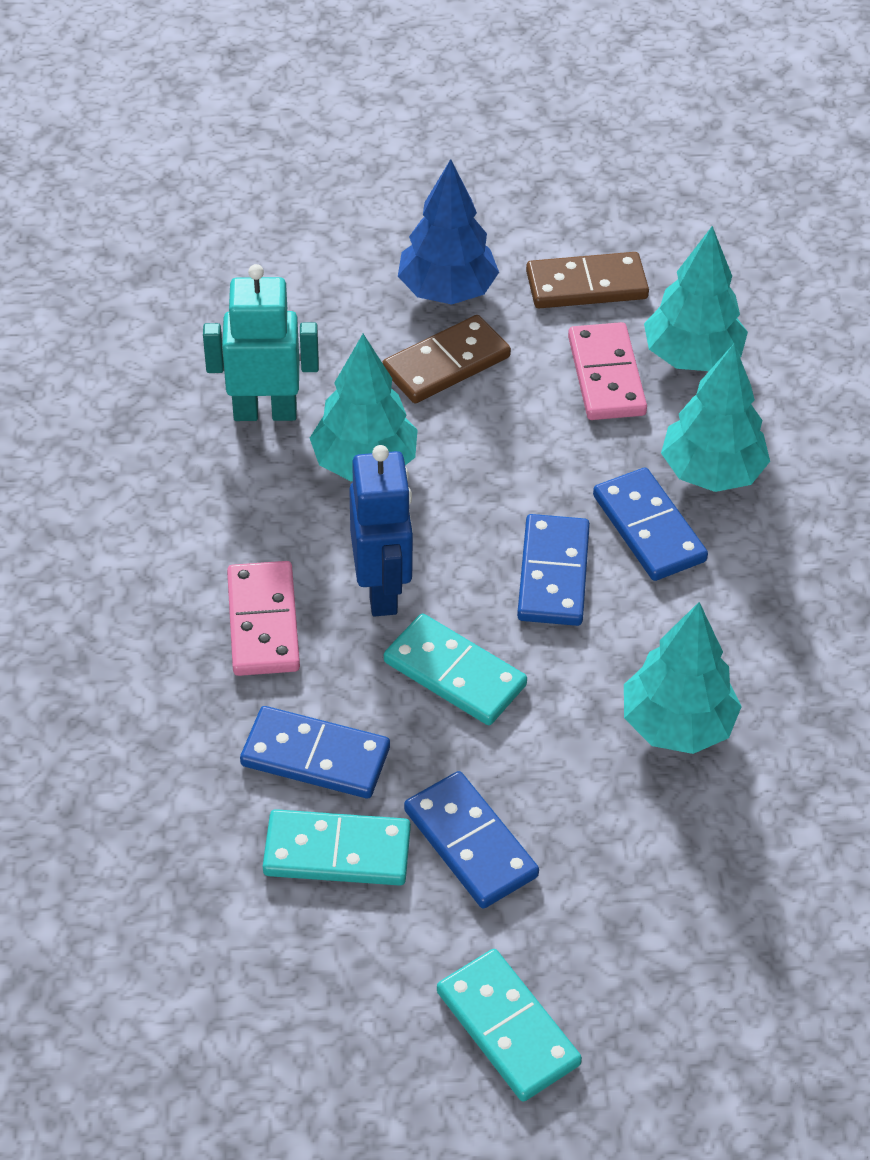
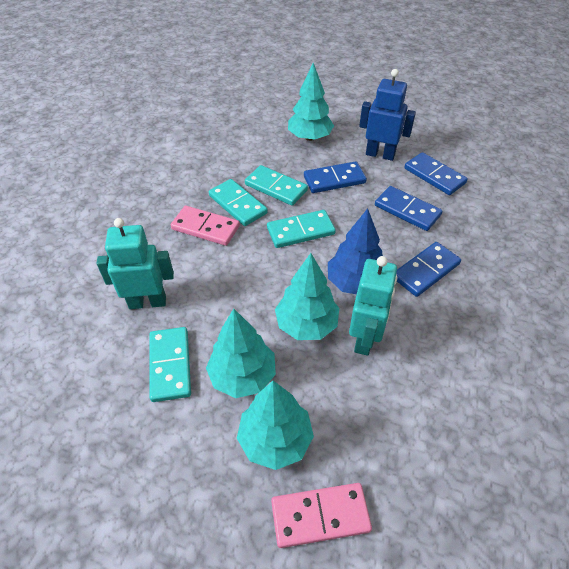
brown domino: [382,315,511,403] [526,252,649,308] = 2 -> none = 0
turquoise domino: [263,809,411,886] [384,614,527,725] [437,949,582,1102] = 3 -> [149,327,191,402] [209,179,268,226] [245,165,308,206] [267,210,336,248] = 4
turquoise robot: [203,264,319,421] = 1 -> [96,218,174,309] [349,256,397,356] = 2

